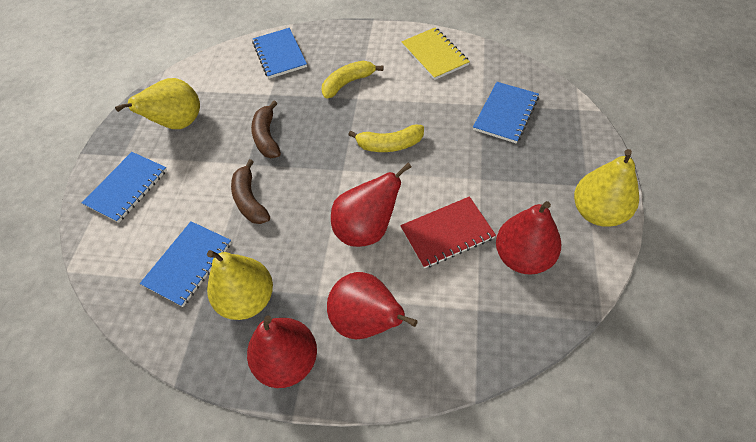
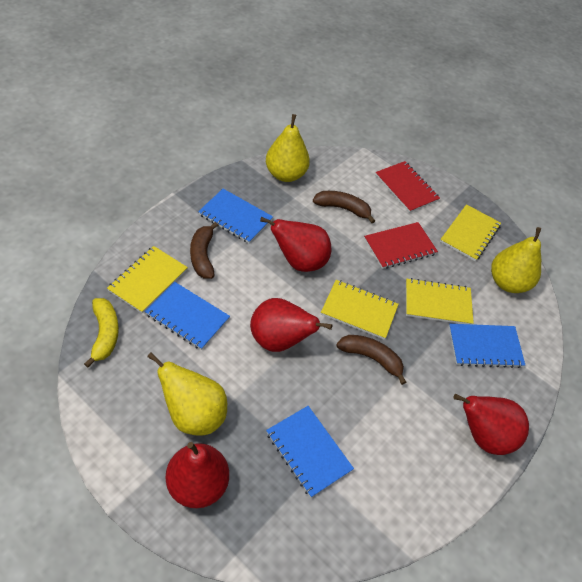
brown banana: [231,159,270,224] [251,100,281,158] = 2 -> [190,222,218,279] [313,191,375,223] [336,335,406,385] = 3
red notebook: [400,196,496,269] = 1 -> [364,222,438,269] [375,161,440,213] = 2
yellow banana: [322,61,383,99] [348,124,424,152] = 2 -> [84,298,119,368] = 1
yellow notebook: [401,27,470,80] = 1 -> [107,246,188,314] [321,280,399,340] [406,278,474,324] [440,204,501,261] = 4

